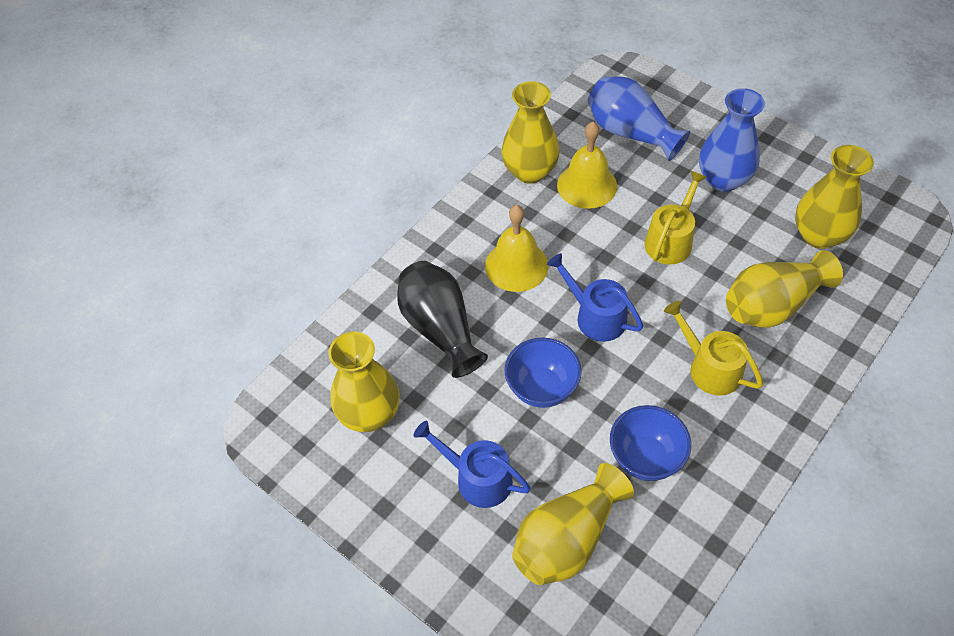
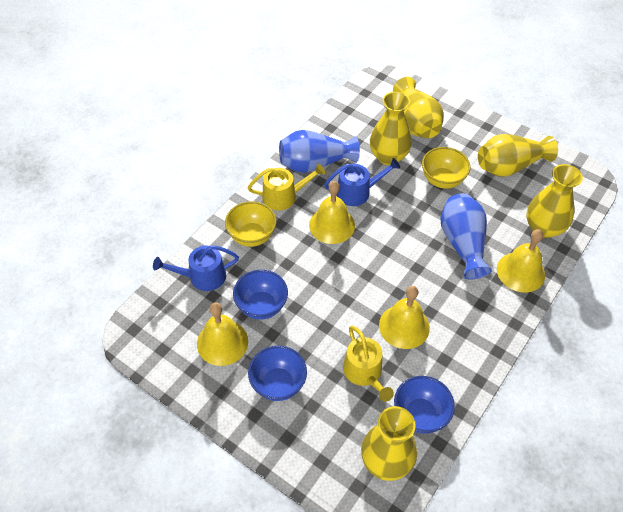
black vase: [397,261,488,378] = 1 -> none = 0
blue bowl: [505,337,582,408] [610,405,691,481] = 2 -> [233,270,288,320] [248,346,307,401] [394,376,455,434] = 3
yellow bell: [485,205,548,292] [557,122,617,209] = 2 -> [197,302,248,366] [309,181,355,244] [379,286,430,349] [497,229,545,293] = 4
yellow bowl: none = 0 -> [225,201,276,247] [422,147,471,189] = 2

